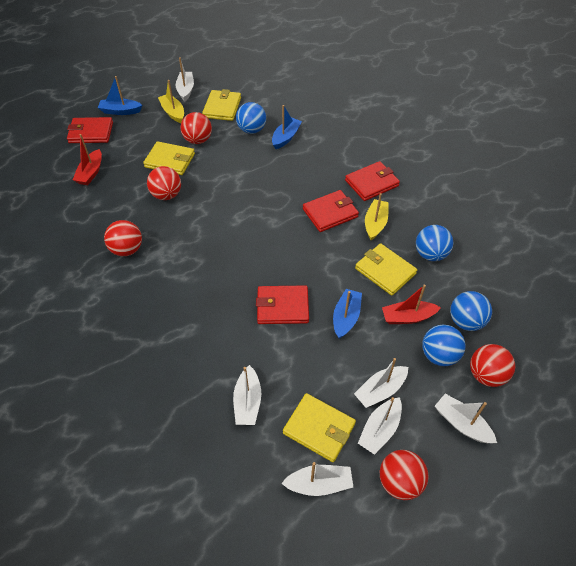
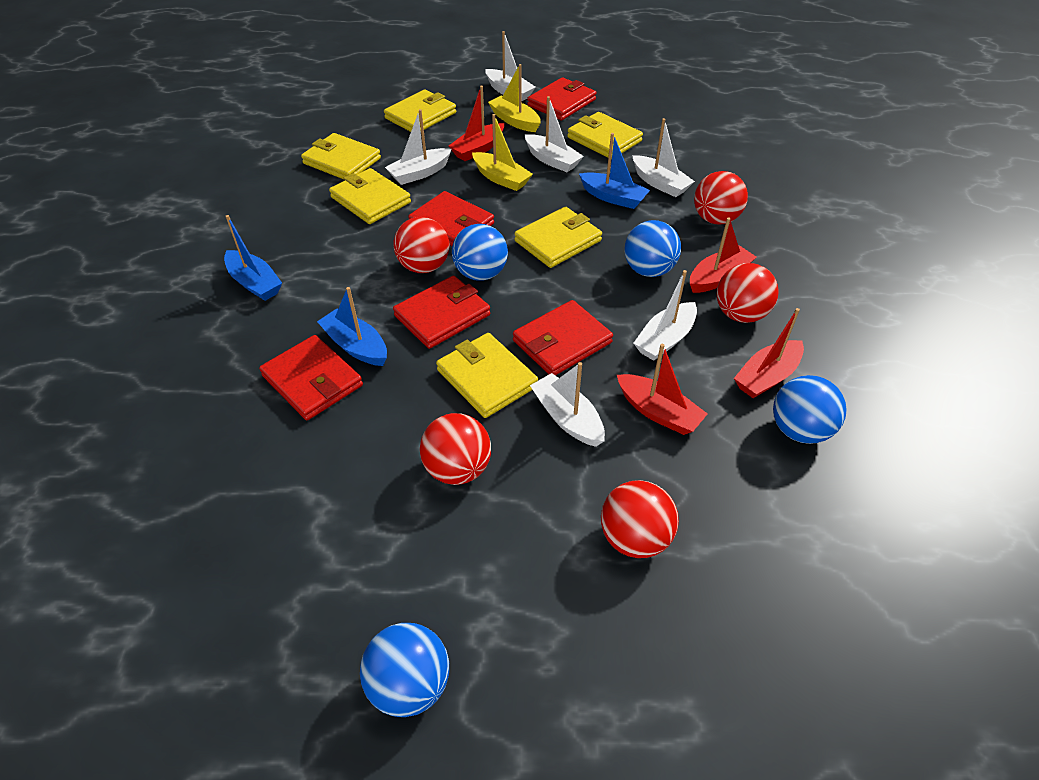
red boat: [73,134,102,185] [382,285,441,324] = 2 -> [449,86,504,161] [617,344,708,435] [690,217,756,293] [734,308,804,398] = 4
red wallet: [67,117,113,143] [256,285,309,324] [303,190,359,232] [345,161,400,201] = 4 -> [259,335,363,420] [393,276,490,349] [408,191,494,246] [513,300,613,376] [527,77,596,120] = 5
yellow wallet: [143,141,195,175] [202,89,241,121] [283,393,356,462] [355,243,417,296] = 4 -> [301,133,381,179] [329,168,411,224] [384,90,456,132] [436,333,538,418] [514,207,602,268] [567,112,643,159] = 6

